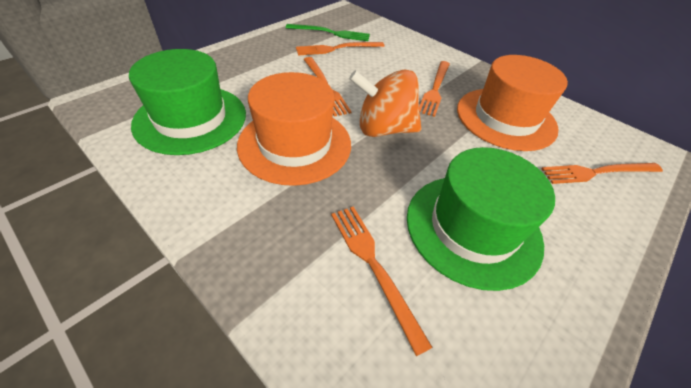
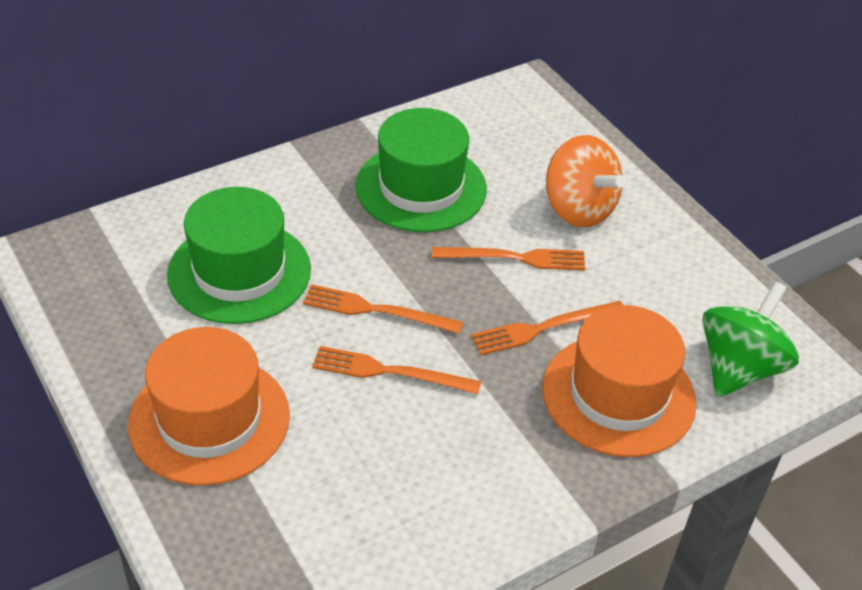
green fork: [286,24,370,41] = 1 -> none = 0
green spinning top: none = 0 -> [702,281,799,397] = 1
orange fork: [296,42,385,55] [303,57,352,117] [331,206,433,356] [419,61,450,117] [541,163,663,184] = 5 -> [303,284,463,334] [312,346,481,394] [432,247,586,271] [471,301,623,355] = 4

